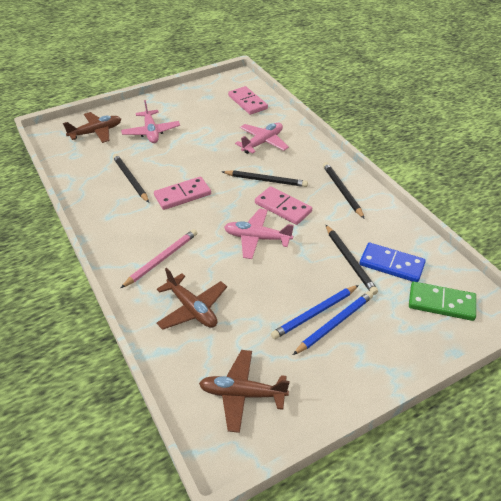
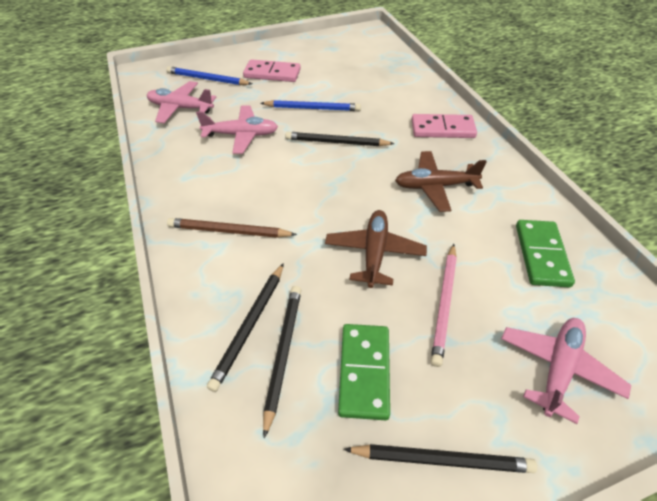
blue domino: [360,243,426,282] = 1 -> none = 0
brown pencil: none = 0 -> [167,218,297,238] = 1
brown plane: [63,112,121,143] [156,268,227,330] [199,350,290,433] = 3 -> [325,210,427,288] [395,151,487,212] = 2
green domino: [409,282,476,321] = 1 -> [338,324,390,420] [516,220,575,287] = 2
pink domino: [154,177,211,210] [228,86,268,115] [255,186,312,225] = 3 -> [243,59,301,82] [412,114,477,138] = 2

